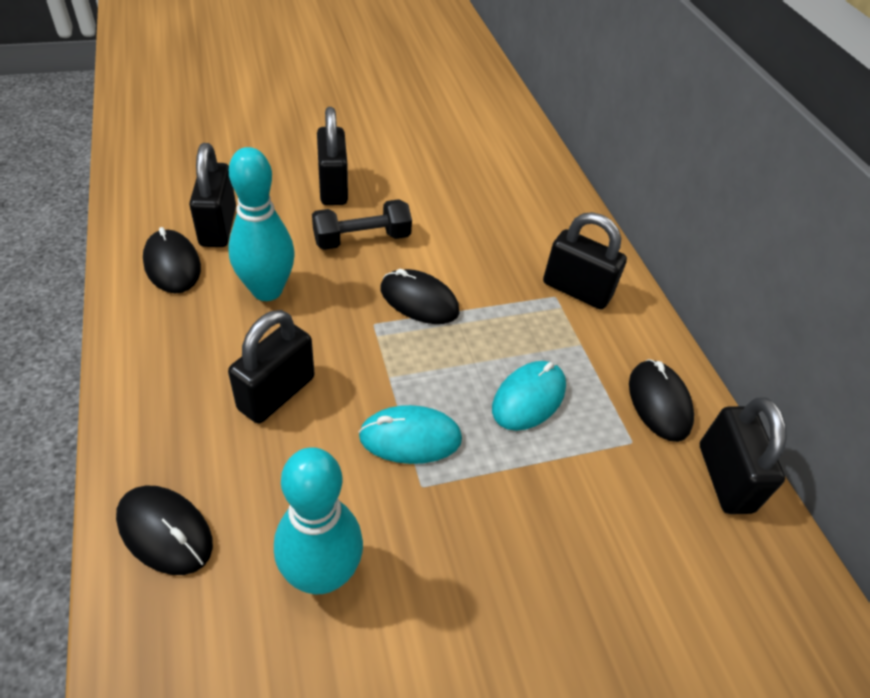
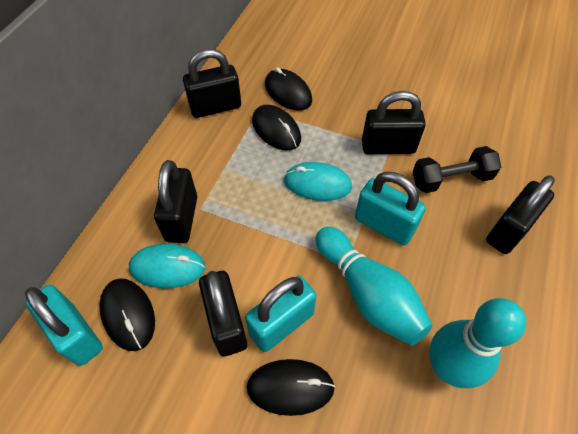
turquoise padlock: none = 0 -> [25,285,103,366] [245,276,316,352] [355,172,426,246] = 3

